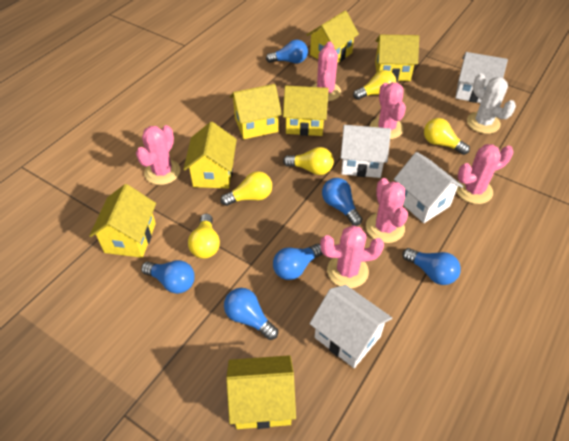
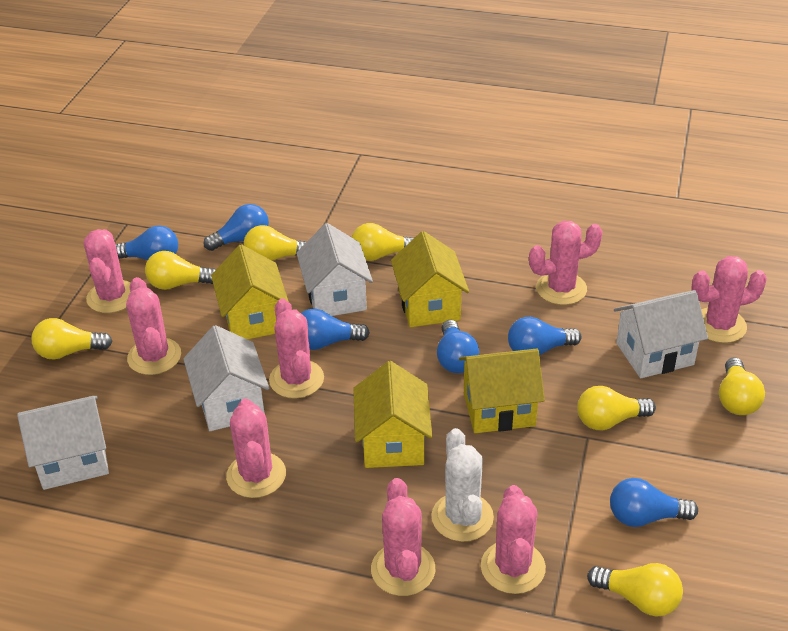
pink cactus: [136,125,180,185] [312,41,341,101] [320,225,384,288] [366,178,408,243] [370,82,406,139] [456,144,513,204] = 6 -> [84,229,131,313] [126,277,181,375] [226,399,286,498] [269,298,324,399] [371,478,435,596] [481,485,546,594] [529,221,603,305] [691,256,767,343] = 8
yellow house: [89,184,156,258] [184,122,237,189] [226,355,296,429] [230,84,282,139] [283,86,329,136] [307,10,359,63] [375,35,419,81] = 7 -> [211,244,289,339] [353,361,432,468] [391,231,469,327] [459,349,545,433] = 4
yellow light bulb: [188,214,220,259] [221,171,272,206] [283,147,334,175] [353,70,396,100] [424,118,470,155] = 5 -> [31,318,113,360] [145,251,216,290] [244,225,306,261] [352,223,415,261] [577,386,656,430] [587,563,683,617] [719,357,765,415] = 7

